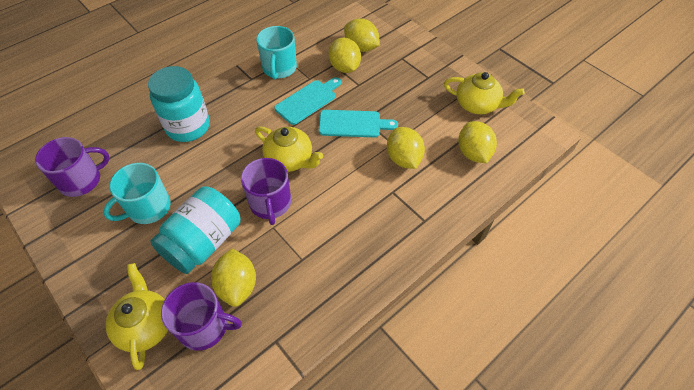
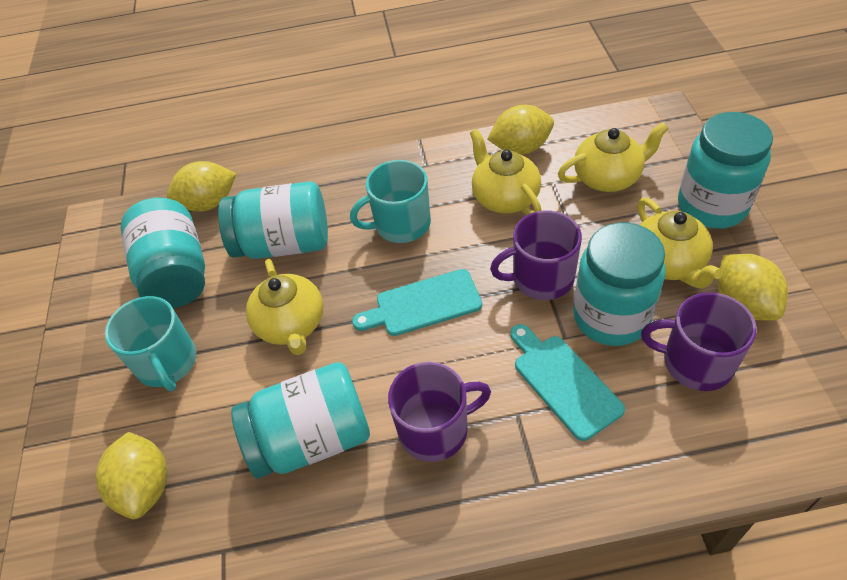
turquoise jar: [148,66,210,142] [150,187,241,274] = 2 -> [121,198,205,308] [218,181,328,259] [231,362,370,479] [573,222,665,346] [678,112,773,229] = 5
yellow lemon: [211,249,256,307] [329,37,361,73] [344,18,380,52] [387,127,425,169] [458,121,497,163] = 5 -> [95,432,168,519] [167,161,236,212] [487,105,554,155] [717,254,788,321] = 4
yellow teapot: [106,263,168,370] [255,126,323,172] [444,72,525,114] = 3 -> [246,259,323,355] [470,129,542,215] [558,122,669,192] [637,198,723,289] = 4

